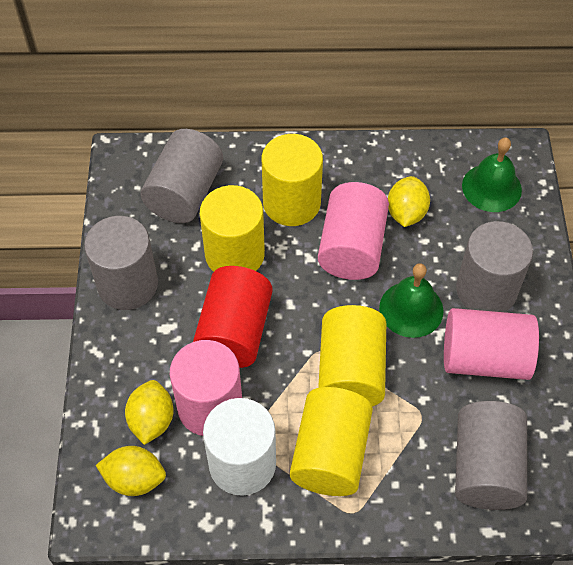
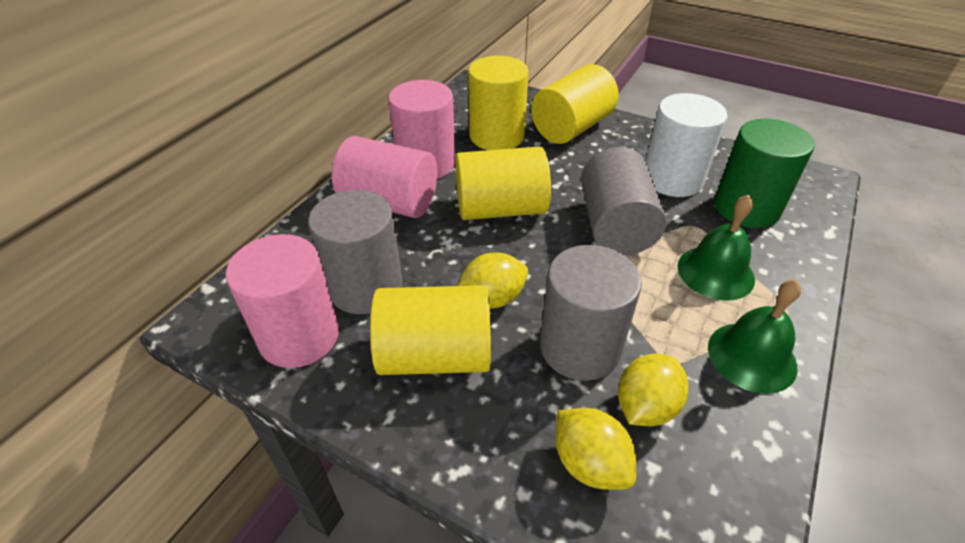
green cylinder: none = 0 -> [714,119,815,228] = 1
grey cylinder: [84,216,158,310] [140,129,223,223] [455,401,527,510] [456,221,533,312] = 4 -> [308,190,403,314] [540,245,642,381] [581,147,667,255] = 3
red cylinder: [193,266,272,368] = 1 -> none = 0

